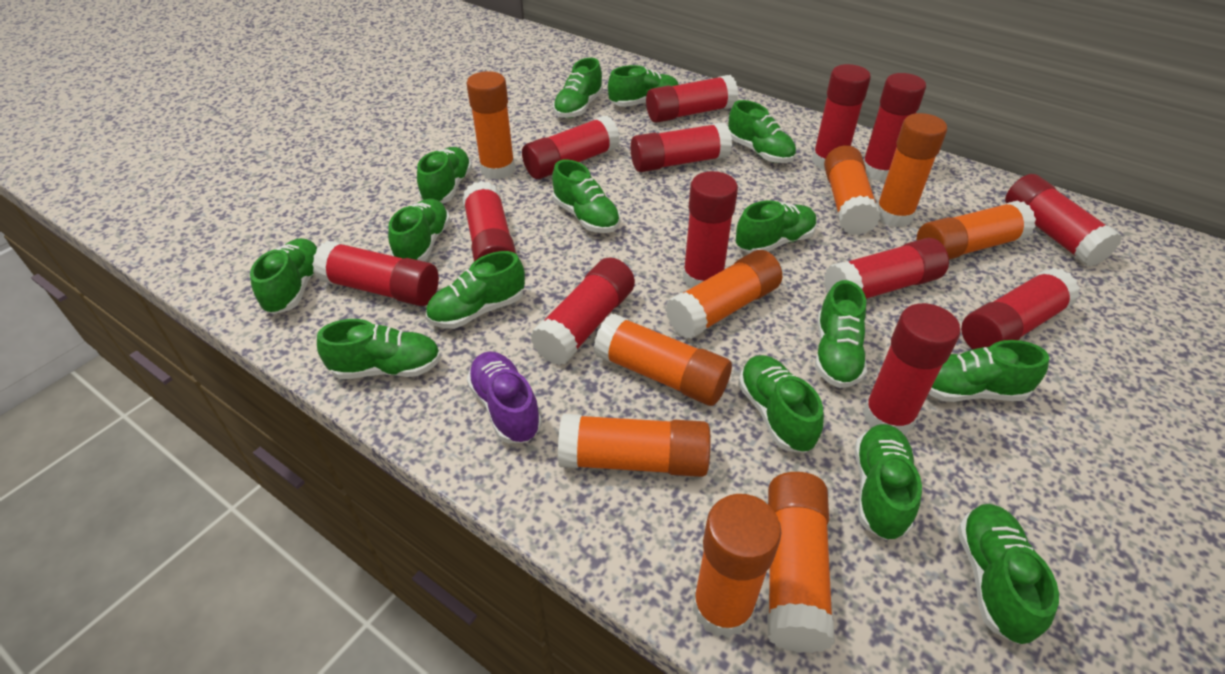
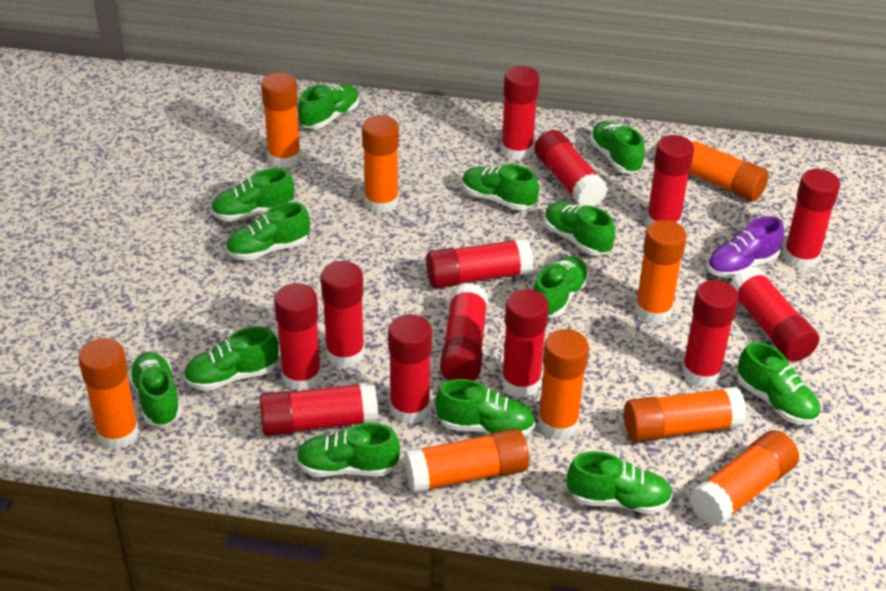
green shoe: [250,238,318,314] [317,319,441,379] [388,198,450,261] [417,147,472,204] [426,251,525,329] [552,160,620,233] [553,58,603,118] [608,65,679,107] [728,100,796,163] [736,200,817,253] [738,355,824,452] [815,280,867,388] [854,424,922,540] [928,340,1049,402] [958,504,1059,644] = 15 -> [129,352,181,426] [184,326,279,391] [211,168,294,222] [226,202,310,261] [296,423,400,477] [298,84,359,129] [435,379,535,436] [462,164,539,210] [533,256,589,318] [544,202,615,256] [567,451,672,514] [590,121,645,173] [737,342,820,425] = 13

